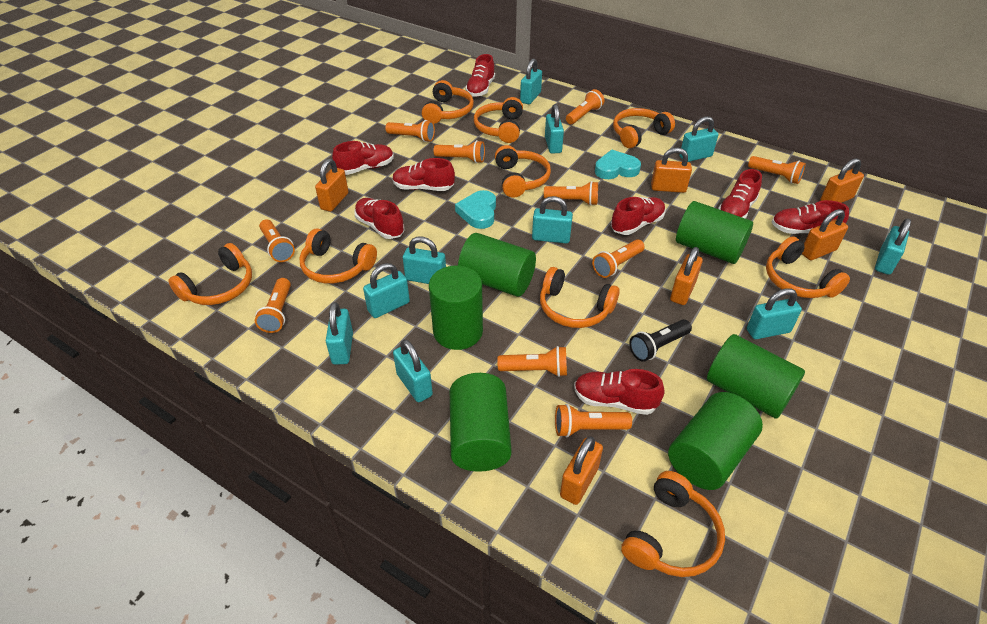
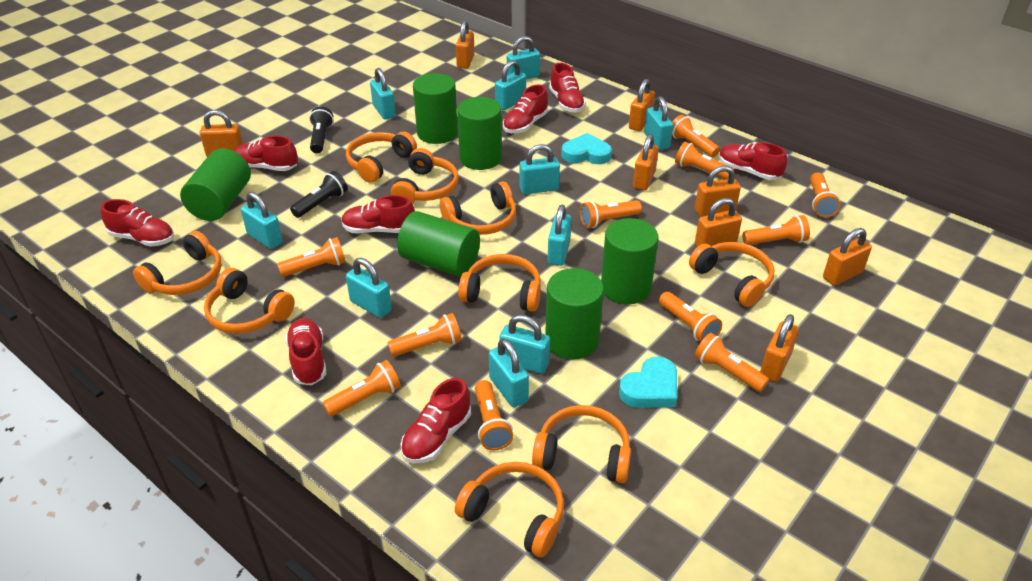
black flashlight: [629,319,692,362] = 1 -> [290,171,348,218] [309,106,334,153] = 2
orange flashlight: [255,278,291,333] [259,219,295,262] [385,120,435,142] [434,140,485,163] [497,346,567,377] [544,181,598,206] [555,404,632,437] [566,89,604,124] [592,239,645,278] [748,156,806,184] = 10 -> [277,237,346,277] [323,360,401,417] [387,313,462,357] [475,380,513,450] [580,200,642,228] [659,292,722,342] [672,115,720,157] [675,142,734,179] [694,333,769,392] [742,215,810,245] [810,172,841,218] = 11
orange padlock: [315,159,349,212] [560,436,603,505] [651,147,692,193] [670,247,703,305] [802,209,848,260] [820,158,864,203] = 6 -> [200,110,243,157] [456,20,475,69] [629,79,655,131] [633,134,659,190] [695,166,741,217] [695,198,742,247] [760,314,799,382] [823,228,872,286] = 8

